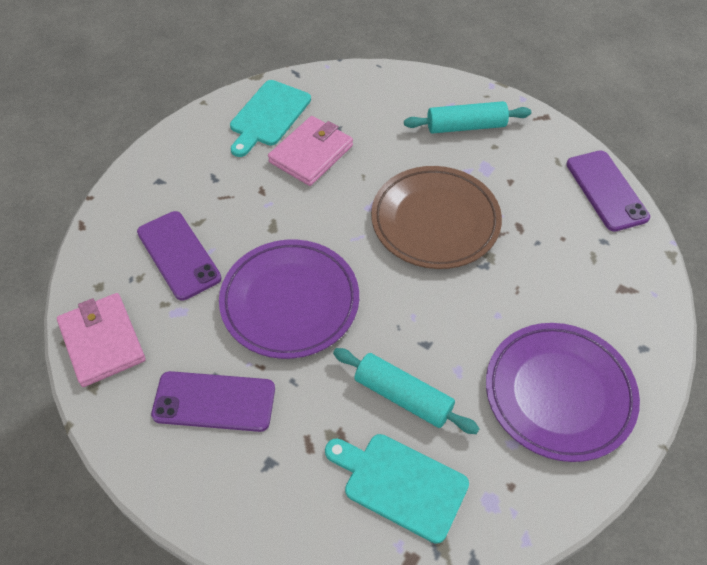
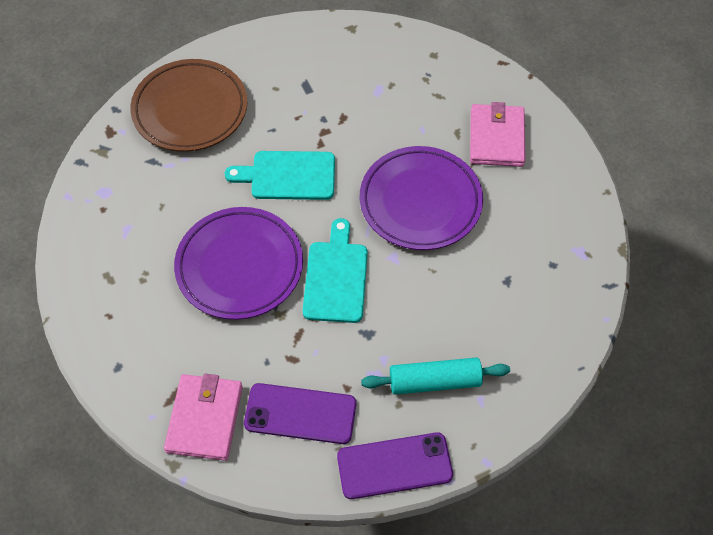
purple phone: [137,211,222,300] [151,371,275,432] [566,150,650,232] = 3 -> [244,383,356,444] [337,432,453,499] = 2
turquoise rolling pin: [333,348,480,434] [404,101,531,134] = 2 -> [361,357,510,395] = 1

